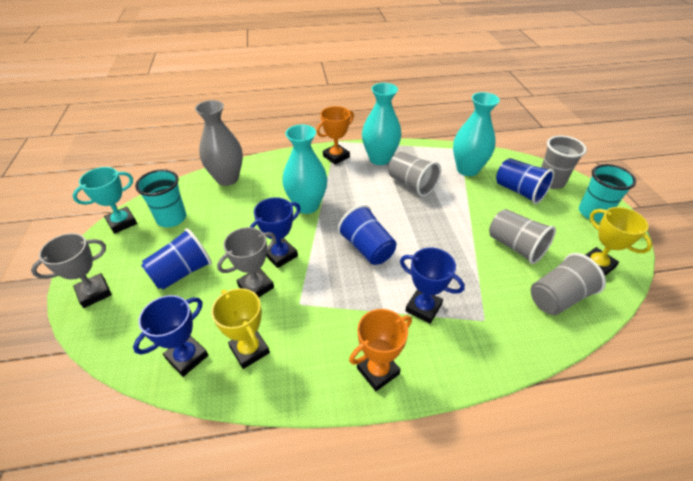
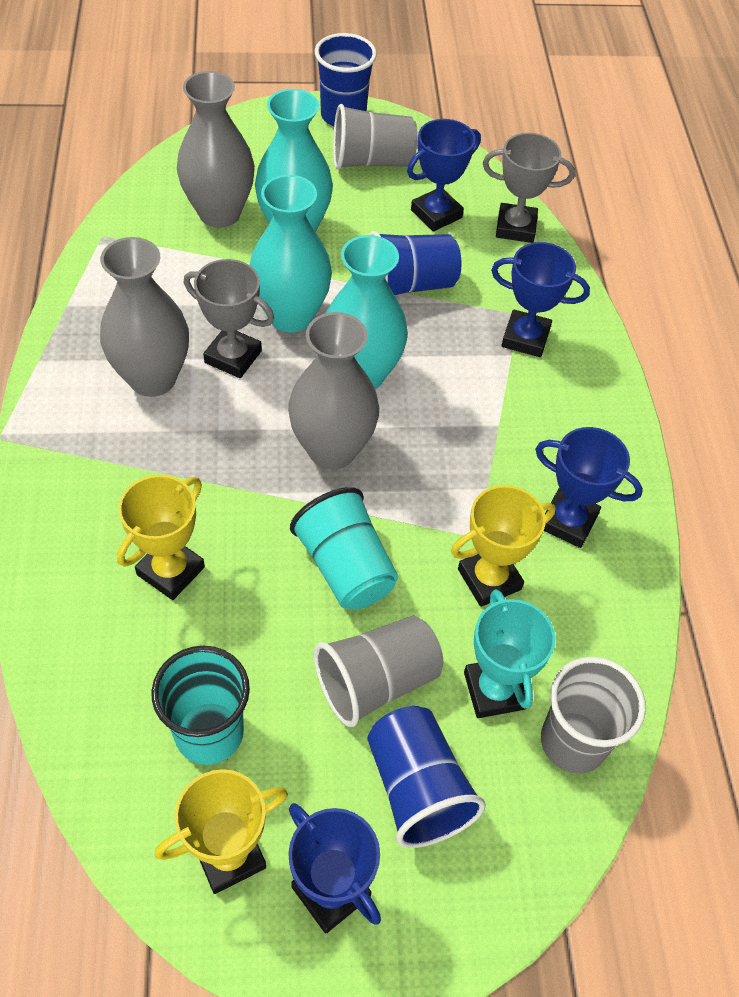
blue trophy: [133,295,208,377] [250,197,301,268] [400,248,465,324] = 3 -> [288,803,381,934] [407,119,481,232] [491,242,590,357] [535,427,643,548] = 4
grey cup: [388,152,441,197] [489,209,556,264] [531,253,606,315] [541,135,587,189] = 4 -> [314,616,443,727] [333,104,418,170] [541,656,646,774] = 3
grey vase: [195,100,243,186] = 1 -> [100,237,189,397] [177,71,255,228] [288,312,379,470] = 3
orange trophy: [317,106,354,164] [349,309,412,391] = 2 -> none = 0
yellow trophy: [211,288,270,369] [586,207,653,276] = 2 -> [117,475,205,600] [155,769,288,894] [451,485,556,607] = 3

